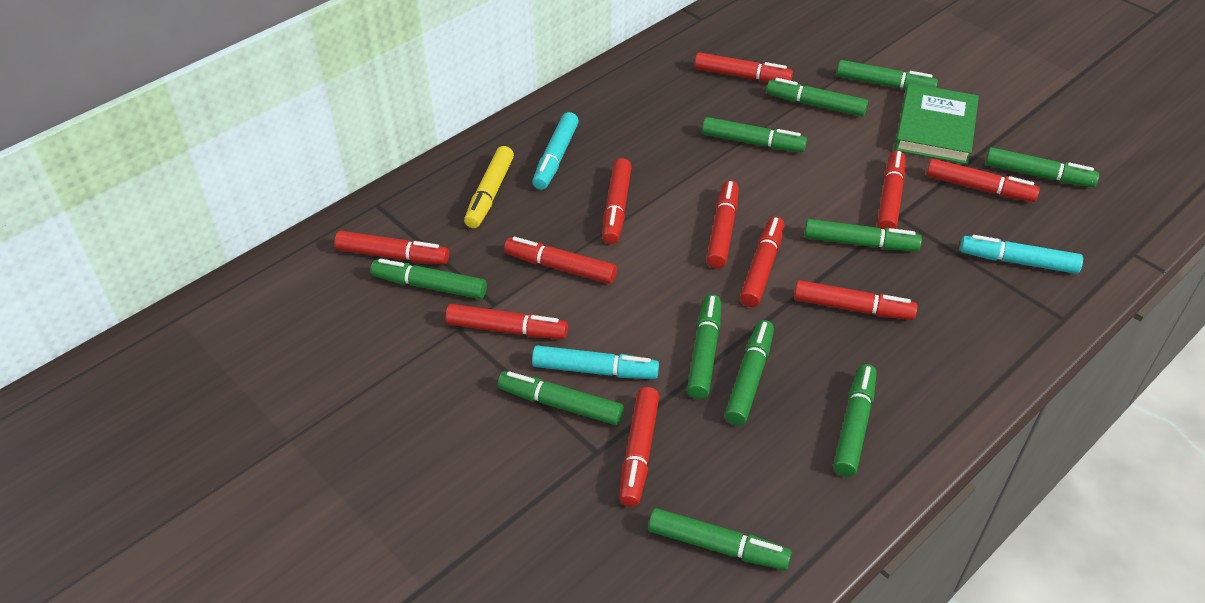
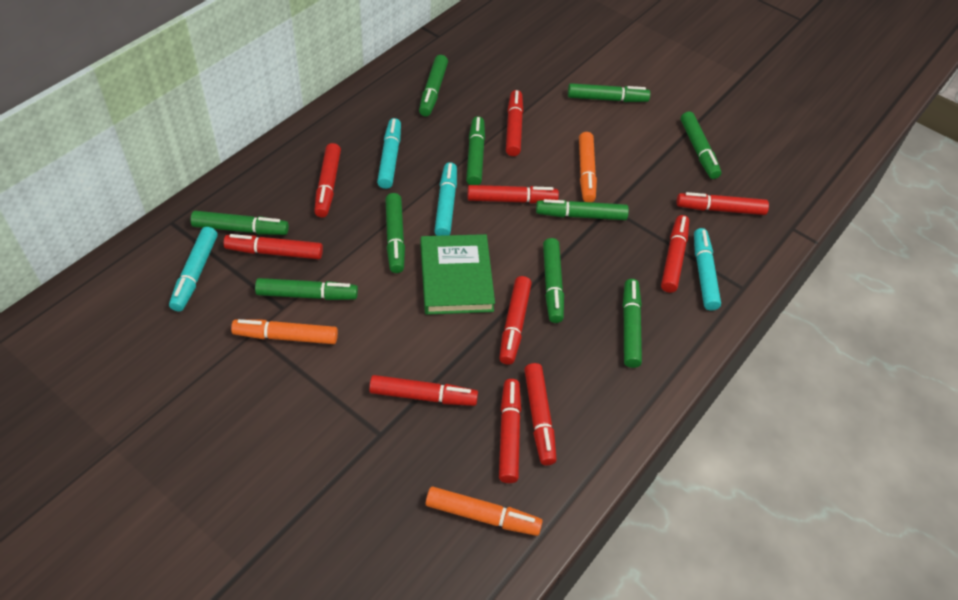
green marker: [371,258,487,299] [498,371,624,425] [648,508,792,570] [687,294,721,399] [702,117,807,152] [725,320,774,425] [766,78,868,116] [804,219,922,251] [833,364,877,477] [836,60,938,90] [985,147,1099,187] = 11 -> [191,211,289,235] [255,278,358,300] [385,193,405,273] [419,55,448,116] [466,116,485,185] [536,199,629,220] [543,238,564,323] [568,83,650,102] [623,279,642,368] [681,112,721,179] = 10
orange marker: none = 0 -> [231,319,338,344] [426,487,543,536] [579,132,597,202] = 3
red marker: [335,231,449,264] [445,304,568,339] [504,237,617,284] [602,158,632,244] [619,387,659,507] [694,52,793,82] [707,181,739,268] [740,217,784,307] [794,280,918,320] [877,151,906,229] [926,159,1040,202] = 11 -> [224,234,323,259] [314,143,341,217] [369,375,478,406] [468,185,559,204] [499,276,532,365] [499,379,521,483] [506,90,523,156] [524,363,557,465] [661,215,689,293] [677,192,769,215] = 10
turquoise marker: [532,112,579,190] [532,346,659,379] [960,235,1083,274] = 3 -> [169,227,217,311] [377,118,401,189] [434,162,457,236] [694,228,721,311] = 4
yellow marker: [464,146,514,228] = 1 -> none = 0

